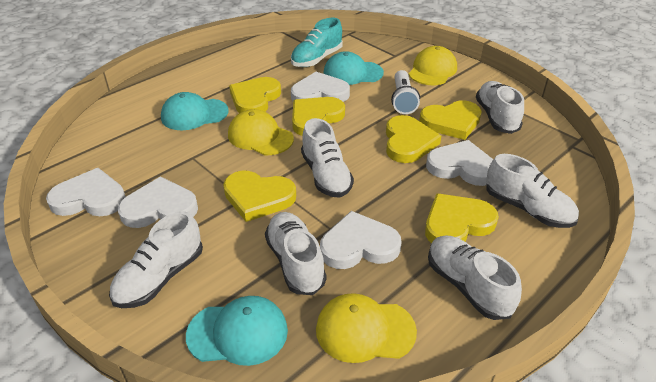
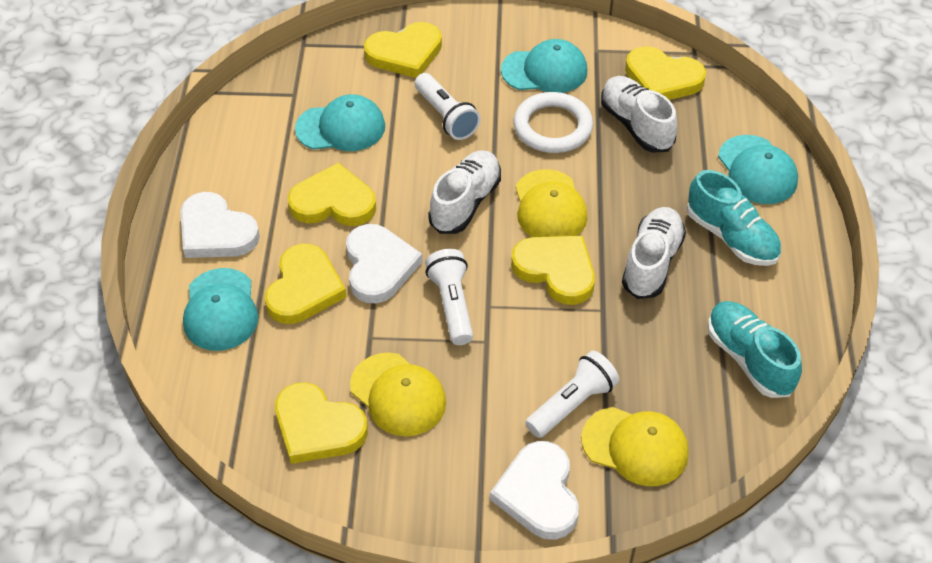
turquoise cap: [161,92,229,130] [186,296,288,366] [323,51,384,85] = 3 -> [183,268,259,351] [295,94,385,151] [501,39,587,93] [718,135,798,204] = 4
turquoise shoe: [291,18,343,67] = 1 -> [687,170,781,266] [708,301,802,398] = 2
white flashlight: [391,70,420,114] = 1 -> [415,73,481,140] [425,249,473,345] [525,350,619,438] = 3
white heart: [46,168,126,216] [118,177,198,228] [291,72,350,102] [320,211,402,269] [426,140,493,186] = 5 -> [180,192,260,258] [346,224,422,303] [490,441,579,540] = 3
white ring: none = 0 -> [514,92,593,153] = 1
white shoe: [109,211,203,308] [265,212,326,295] [301,118,354,198] [428,235,522,320] [476,81,524,134] [486,154,579,228] = 6 -> [428,150,501,234] [601,76,677,153] [622,207,686,299] = 3

